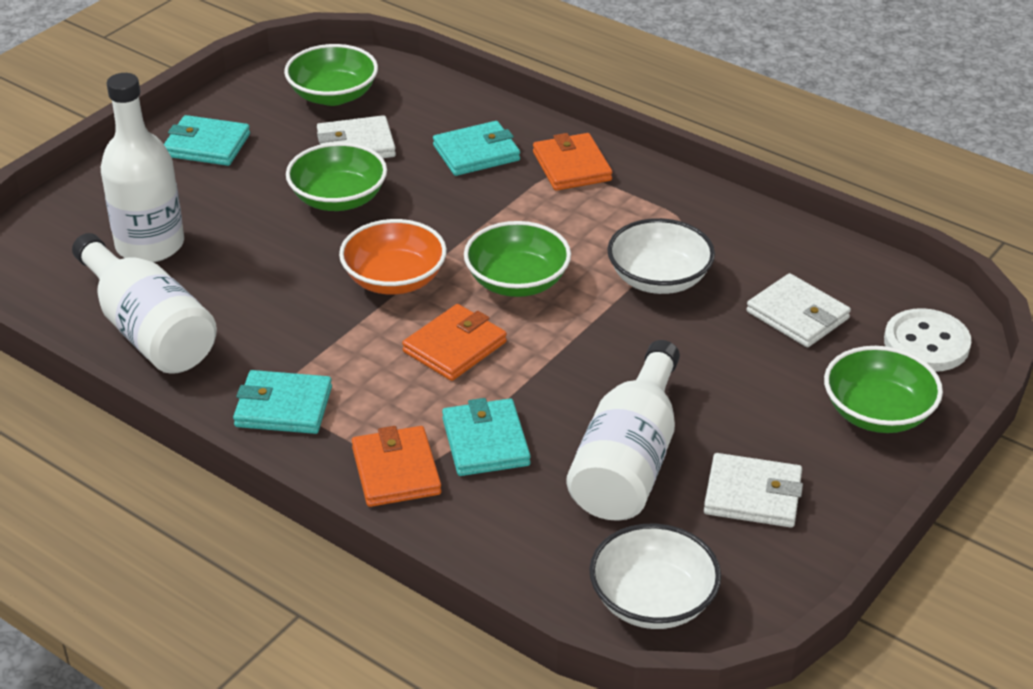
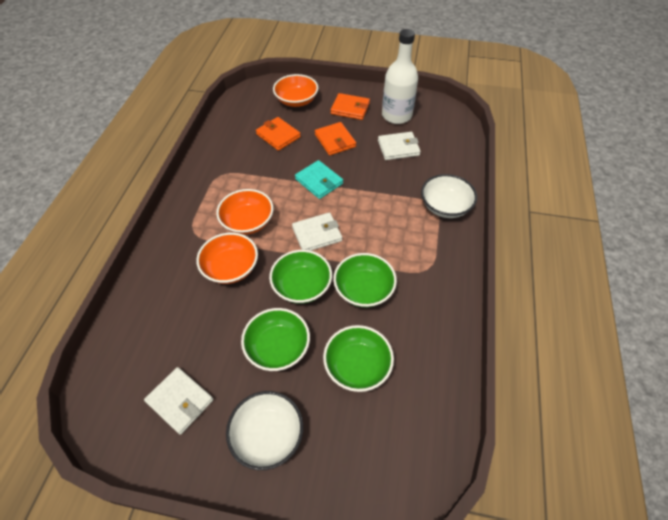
orange bowl: [339,219,447,295] = 1 -> [196,233,258,284] [216,189,274,235] [273,74,318,107] = 3
turquoise wallet: [164,115,250,166] [233,370,332,434] [433,121,520,176] [442,398,531,476] = 4 -> [295,160,343,199] = 1
white bottle: [72,233,217,374] [101,73,184,262] [566,340,680,521] = 3 -> [382,29,418,124] = 1
white button: [884,308,971,372] = 1 -> none = 0

